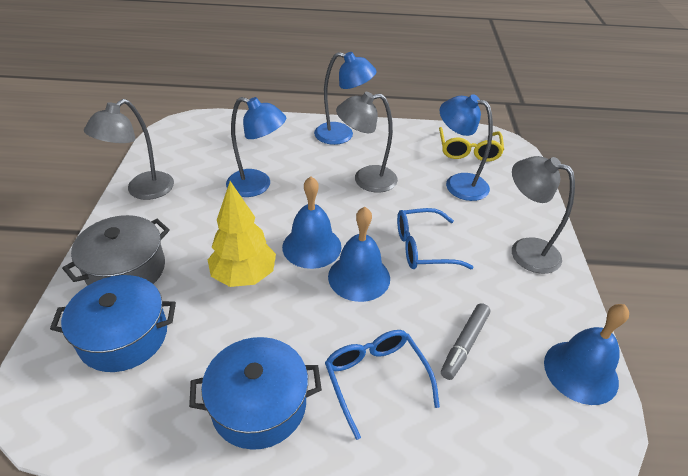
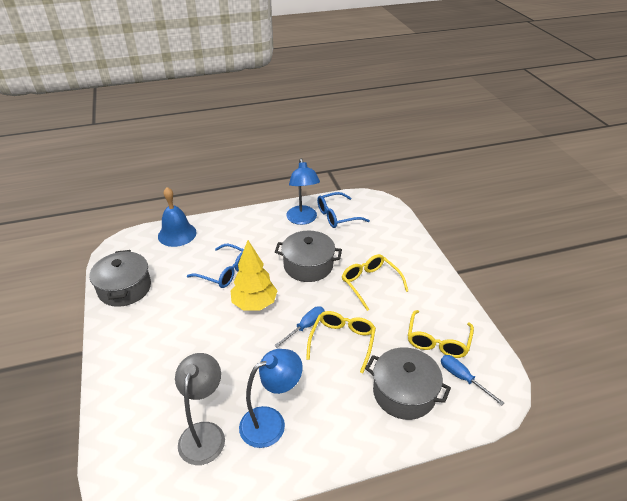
blue bell: [282,176,342,269] [328,207,390,302] [544,304,629,405] = 3 -> [158,187,197,247] = 1
blue lamp: [226,97,286,197] [314,52,376,145] [440,94,493,201] = 3 -> [239,349,303,448] [286,158,320,225] = 2
blue pot: [50,275,176,372] [189,337,322,450] = 2 -> none = 0
blue screwdriver: none = 0 -> [274,306,325,348] [441,355,504,405] = 2
grey lamp: [84,99,174,200] [336,92,398,193] [512,156,575,274] = 3 -> [175,353,225,465] = 1
grey marker: [441,303,490,380] = 1 -> none = 0
grey pot: [62,215,170,286] = 1 -> [89,250,151,307] [275,231,342,282] [365,347,451,420] = 3
yellow glasses: [439,127,504,162] = 1 -> [306,311,376,373] [342,254,408,311] [408,310,474,358] = 3

